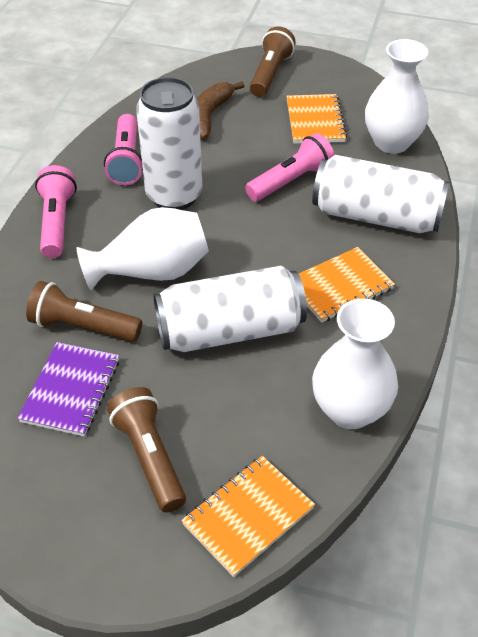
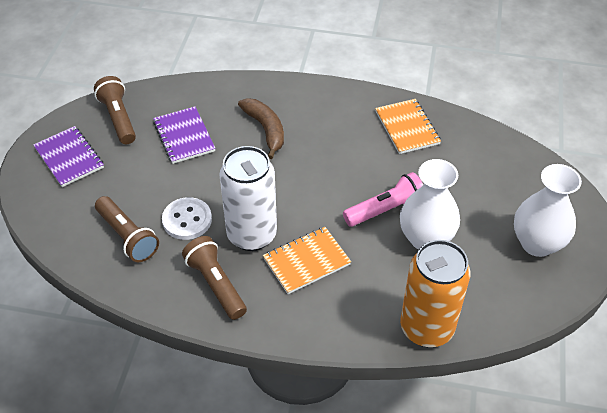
orange can: none = 0 -> [400,240,470,347] = 1
orange notebook: [181,456,315,577] [286,94,347,144] [299,247,395,323] = 3 -> [263,227,351,294] [375,99,441,154] = 2
pink flashlight: [35,165,77,258] [104,114,143,185] [245,133,334,201] = 3 -> [343,172,423,227] = 1
purple notebook: [17,342,119,437] = 1 -> [33,126,104,187] [153,107,216,164] = 2
white button: none = 0 -> [162,197,212,240] = 1
white can: [136,77,202,210] [154,266,307,352] [312,155,450,233] = 3 -> [219,146,277,251] = 1
white vase: [77,207,209,290] [312,299,398,429] [365,39,429,154] = 3 -> [400,159,460,250] [514,164,582,257] = 2

